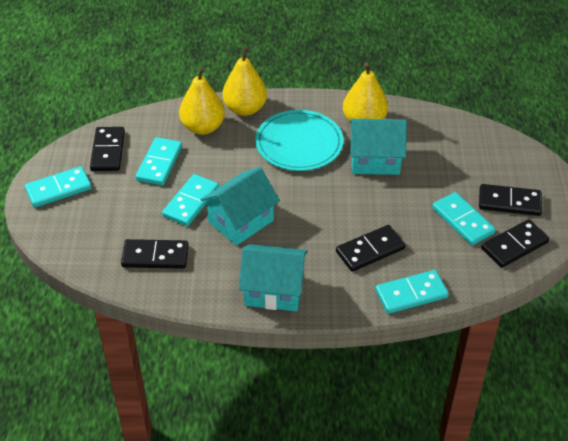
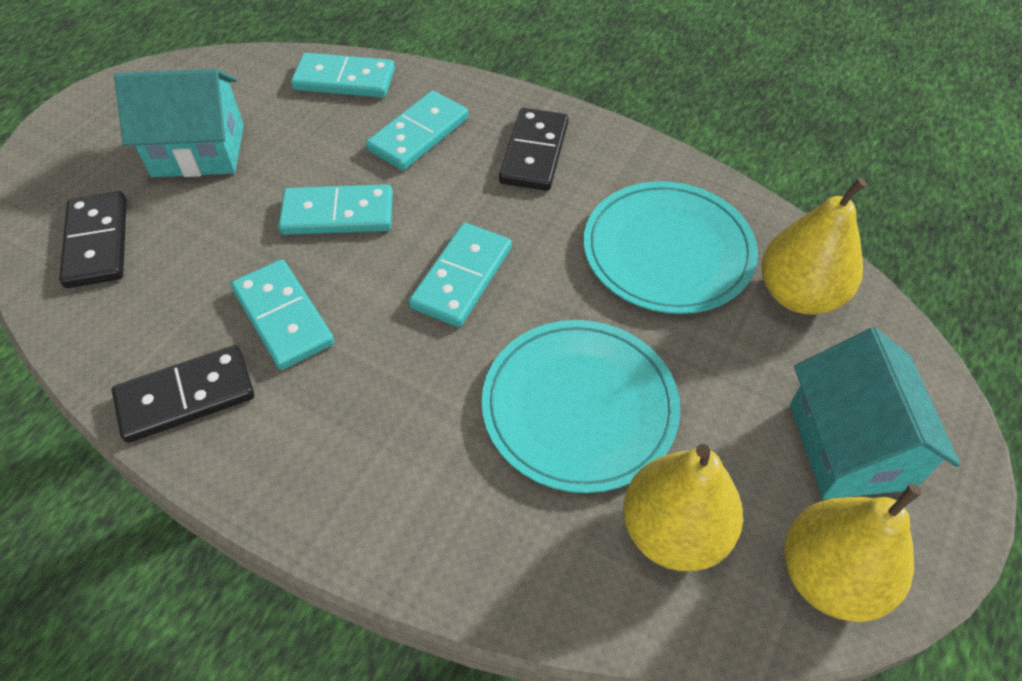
black domino: [90,127,125,171] [121,239,189,269] [336,225,406,272] [479,184,542,216] [481,219,550,268] = 5 -> [59,191,127,288] [112,345,254,443] [499,108,569,191] = 3
turquoise house: [200,167,280,246] [239,244,308,311] [349,119,407,175] = 3 -> [114,69,244,177] [790,327,961,499] = 2
turquoise plate: [255,110,343,171] = 1 -> [482,320,680,493] [584,181,758,314] = 2

